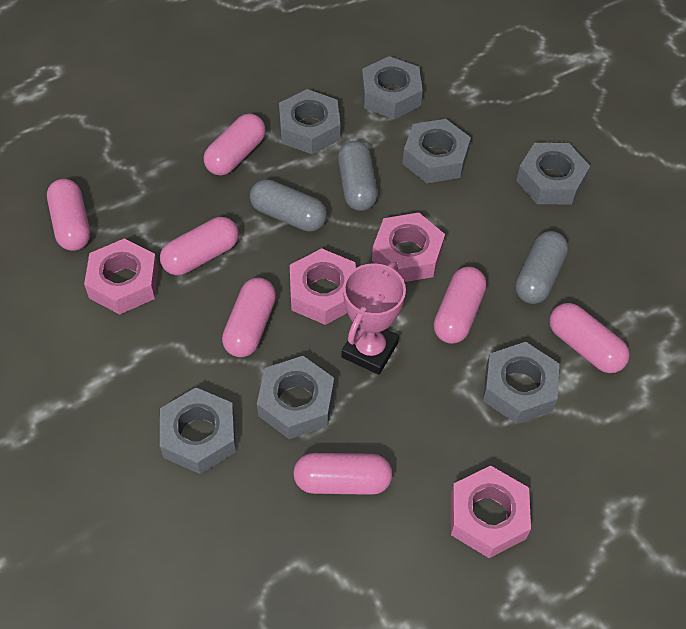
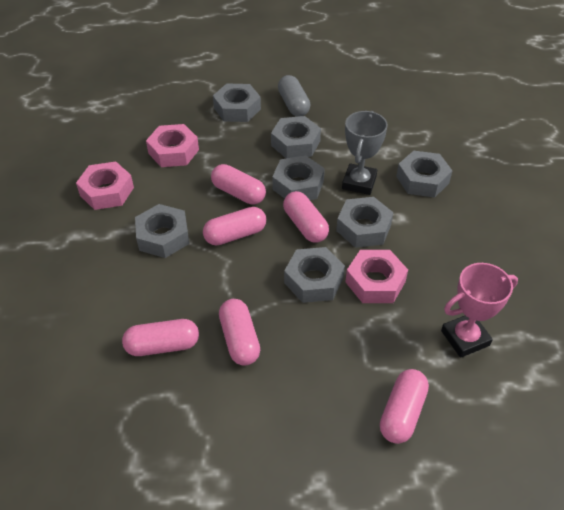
grey capsule: [250,179,327,232] [338,141,378,211] [515,231,568,304] = 3 -> [278,75,310,117] = 1
grey trophy: none = 0 -> [342,111,388,195] = 1
pink capsule: [47,179,90,251] [160,217,239,275] [204,114,266,176] [222,278,276,357] [293,453,392,495] [434,267,486,344] [549,303,630,373] = 7 -> [122,319,199,356] [203,207,266,245] [211,164,266,205] [219,299,260,366] [283,191,329,243] [380,369,429,444] = 6
pink nut: [84,238,159,314] [290,248,356,325] [372,213,445,282] [451,466,531,558] = 4 -> [76,162,134,210] [146,124,199,167] [345,250,408,303] = 3

